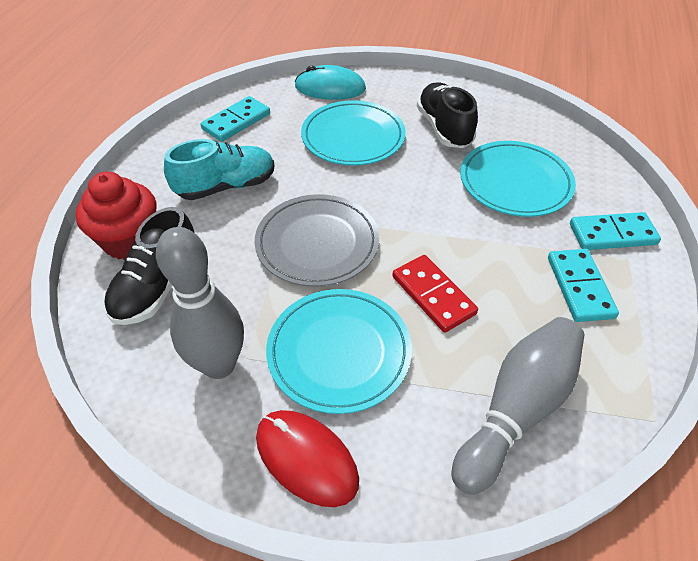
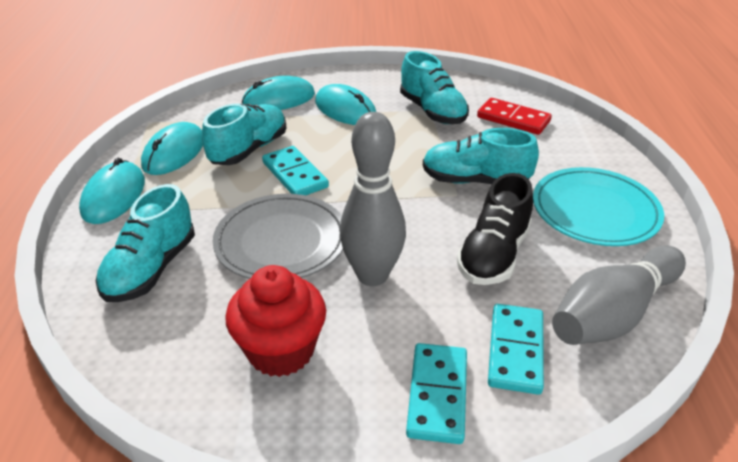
black shoe: [104,207,194,325] [417,83,478,148] = 2 -> [456,173,533,285] = 1
red mouse: [256,410,359,507] = 1 -> none = 0
turquoise mouse: [295,65,366,100] = 1 -> [79,158,145,224] [141,122,203,175] [242,76,315,110] [315,84,376,125] = 4
turquoise plate: [266,289,412,414] [301,100,406,166] [460,141,576,217] = 3 -> [533,167,664,246] = 1
turquoise shoe: [164,139,275,200] = 1 -> [95,184,195,302] [202,104,286,165] [400,51,469,124] [423,128,539,184] = 4

